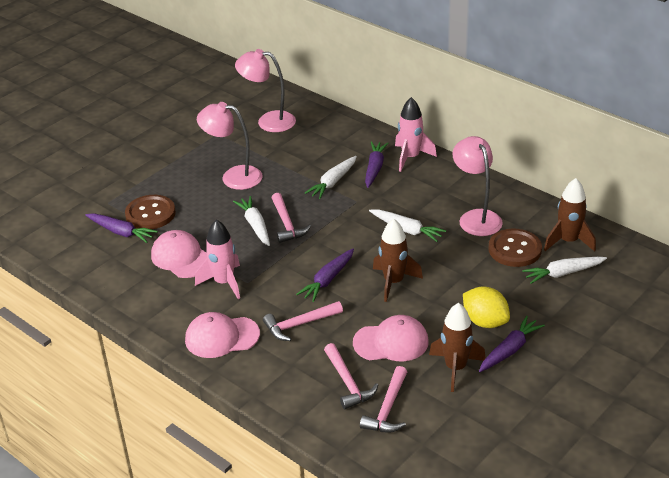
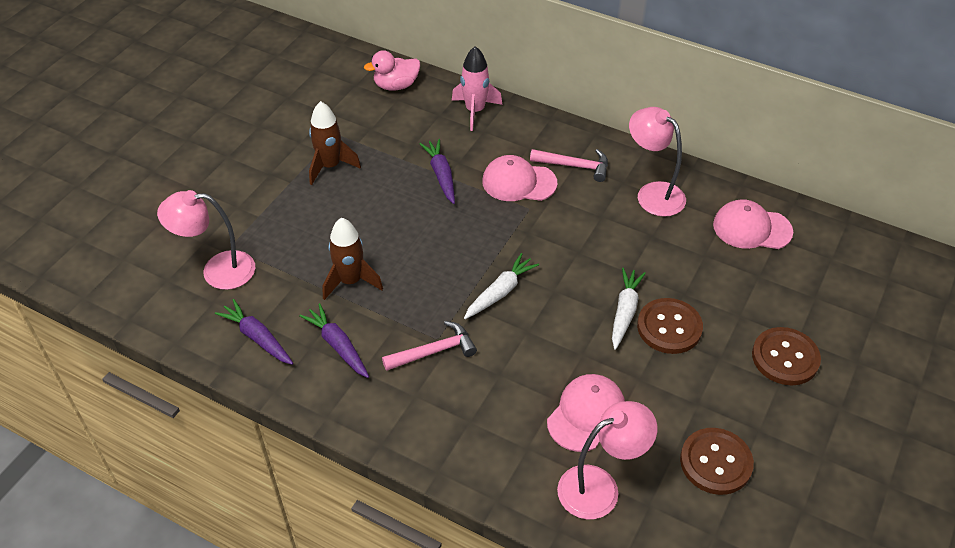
brown button: [125,195,176,229] [489,229,542,267] = 2 -> [637,298,703,354] [680,428,754,495] [752,327,821,385] = 3
brown rocket: [373,218,423,302] [429,303,486,392] [544,178,596,252] = 3 -> [309,101,361,185] [323,218,383,300] = 2
pink duck: none = 0 -> [364,50,420,91] = 1
pink hammer: [263,301,343,341] [272,193,311,243] [324,343,378,409] [360,366,407,433] = 4 -> [382,321,477,371] [530,149,608,182] = 2
pink rocket: [195,220,240,299] [395,97,437,172] = 2 -> [452,46,503,131] = 1
purple carrot: [85,213,158,243] [296,248,354,302] [365,141,389,188] [479,316,545,372] = 4 -> [215,299,293,365] [299,303,369,378] [419,139,455,204] = 3
white carrot: [233,196,270,246] [305,156,357,199] [369,209,446,242] [522,257,607,284] = 4 -> [464,253,539,319] [612,268,646,350] = 2
yellow lemon: [463,287,510,328] = 1 -> none = 0

